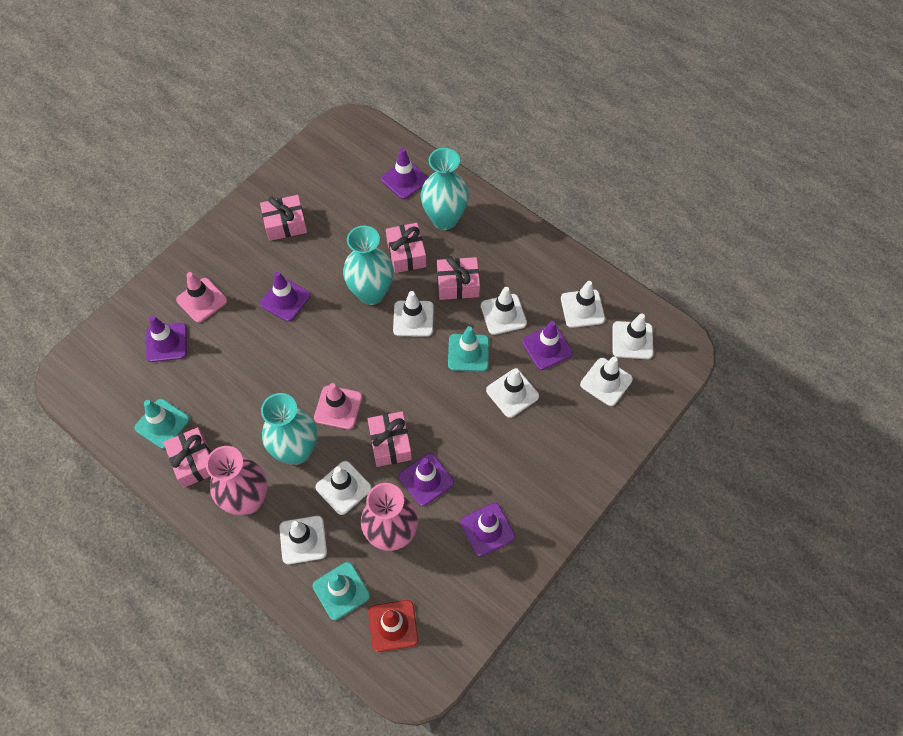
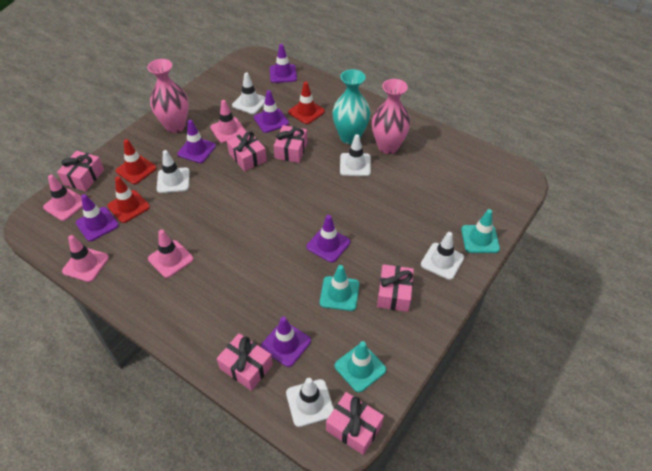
pink gift: [163,427,211,488] [260,195,307,241] [367,411,412,467] [386,223,426,273] [437,256,480,300] = 5 -> [57,151,104,191] [217,333,273,391] [227,131,267,171] [274,125,308,163] [326,392,384,455] [377,264,414,312] = 6
pink traffic cone: [176,272,227,323] [314,383,362,430] = 2 -> [43,175,83,221] [62,235,109,282] [148,230,194,278] [210,100,246,143] = 4
red traffic cone: [368,600,418,652] = 1 -> [107,176,150,223] [116,139,157,184] [288,82,325,124] = 3
turquoise vase: [261,393,317,465] [343,226,393,305] [421,148,469,230] = 3 -> [332,69,370,144] = 1
white traffic cone: [279,516,327,564] [316,461,372,515] [393,291,434,337] [481,287,527,335] [486,368,539,418] [561,281,605,328] [580,356,633,406] [612,313,653,359] = 8 -> [157,150,190,193] [232,72,265,114] [286,378,334,427] [340,134,371,176] [421,232,464,280] = 5

